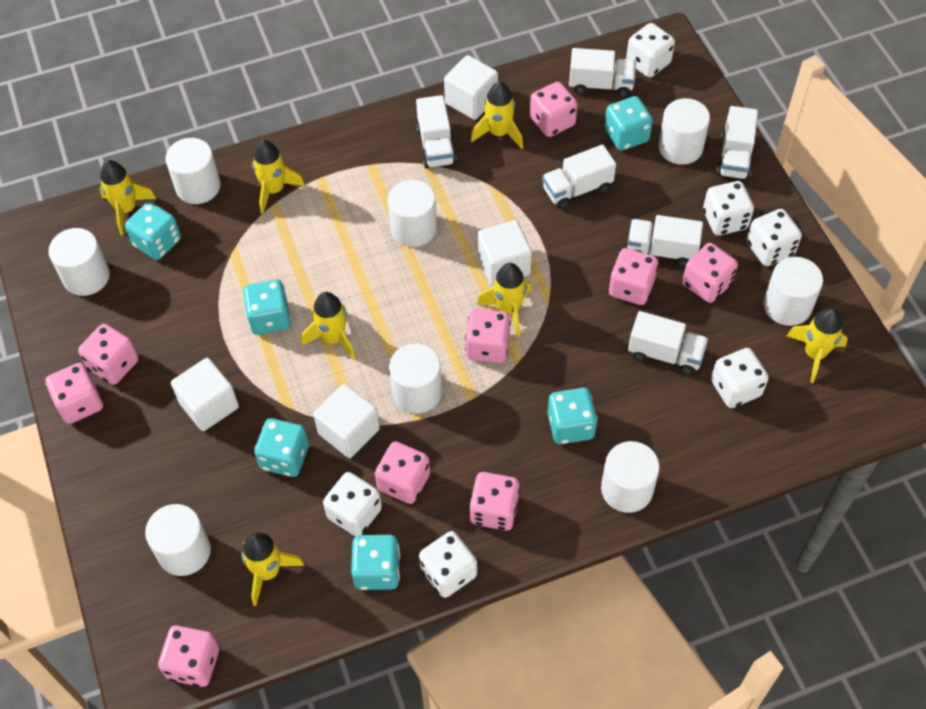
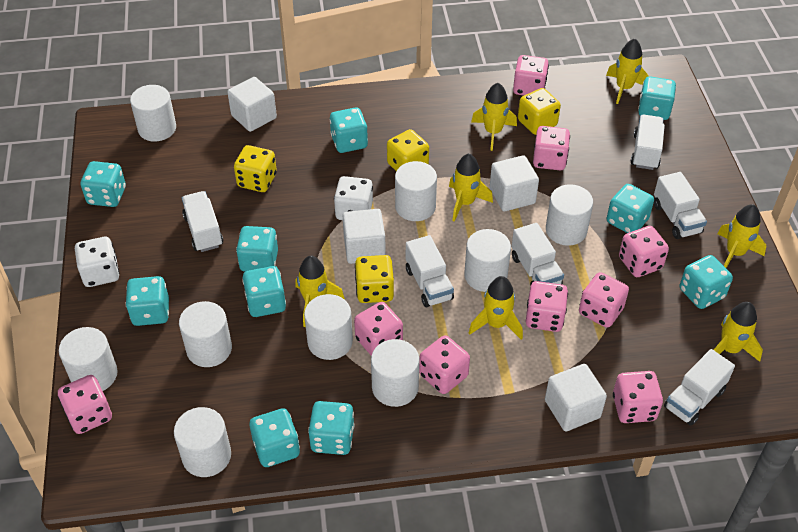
turquoise dice: [125,202,181,260] [243,280,291,335] [254,418,309,477] [351,535,400,590] [548,388,597,444] [604,96,653,151] = 6 -> [81,161,126,207] [125,276,169,326] [236,226,278,272] [242,266,286,317] [250,408,300,467] [308,401,355,455] [330,107,368,153] [607,184,654,233] [638,76,676,120] [680,255,733,309] = 10
white cylinder: [48,228,110,296] [145,504,211,576] [166,138,221,204] [388,180,437,247] [389,344,442,414] [601,441,660,513] [658,98,710,165] [764,257,823,326] = 8 -> [59,327,118,391] [130,85,176,142] [174,407,231,477] [179,301,232,367] [304,294,353,360] [371,339,419,407] [395,161,437,221] [464,229,511,292] [546,184,593,246] = 9
white dice: [323,472,382,536] [419,531,477,598] [626,23,675,78] [703,181,754,236] [711,348,769,408] [747,209,802,266] = 6 -> [75,237,119,287] [334,176,373,220] = 2
yellow dice: none = 0 -> [234,145,277,192] [355,255,394,303] [387,129,429,171] [518,88,561,135] = 4

